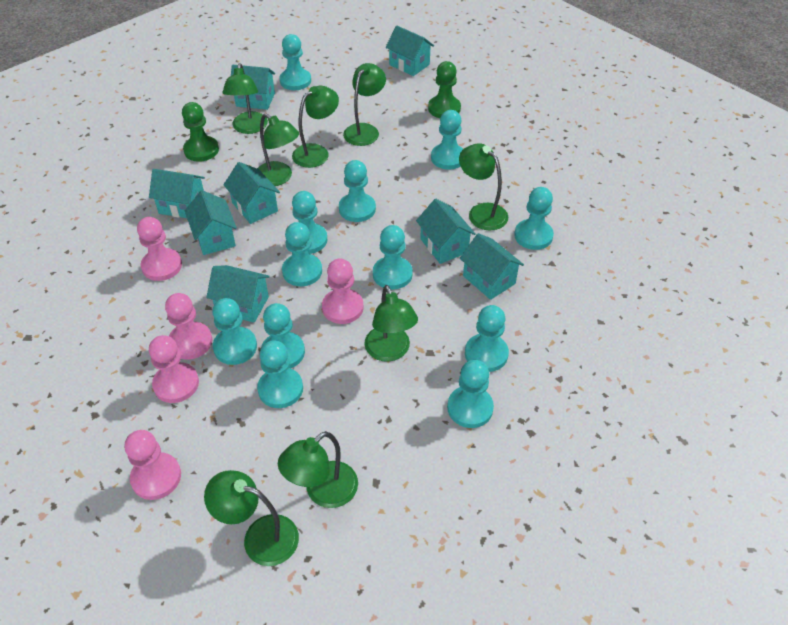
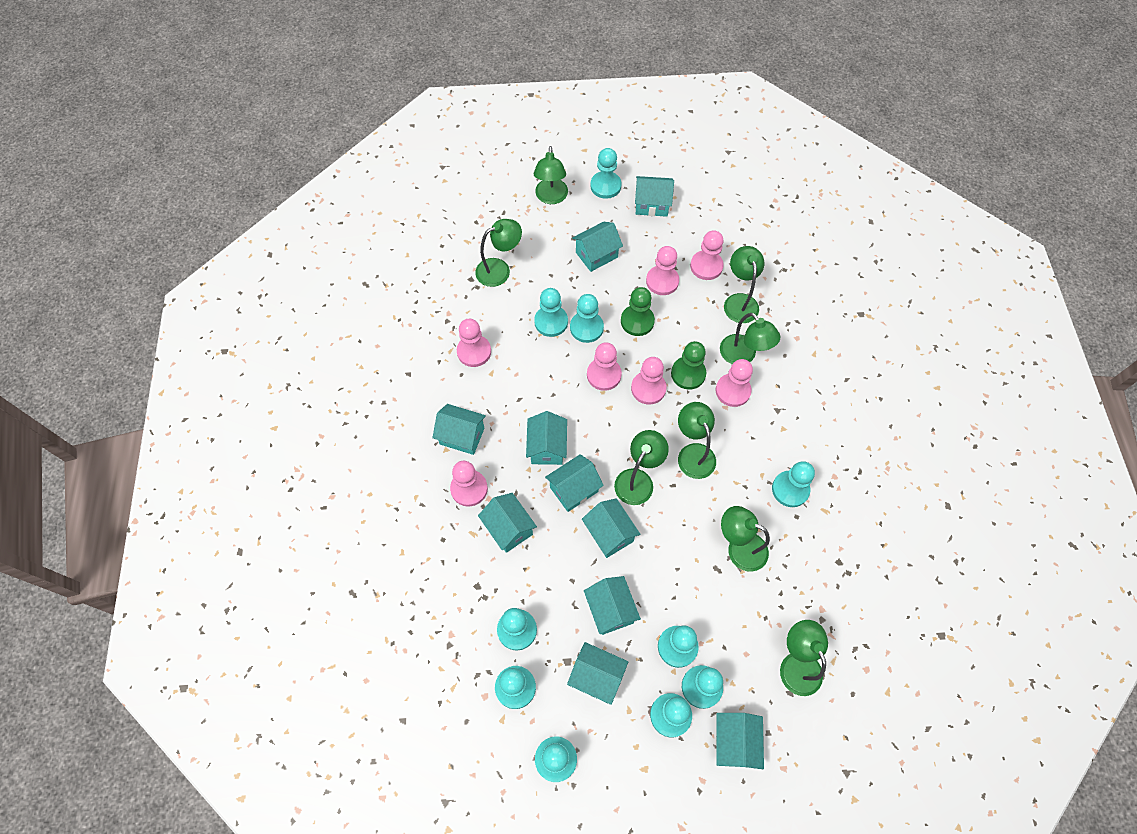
pink pawn: [125,430,181,500] [137,217,182,281] [149,335,199,403] [165,293,212,360] [322,258,364,324] = 5 -> [450,461,488,507] [457,319,491,367] [587,342,622,391] [631,357,667,404] [646,246,679,295] [690,231,724,280] [716,359,753,407] = 7
turquoise house: [149,169,205,218] [185,190,237,255] [206,265,270,323] [223,162,280,224] [231,65,275,110] [386,26,434,76] [416,199,475,264] [460,233,524,300] = 8 -> [432,404,486,455] [478,493,537,553] [526,411,567,465] [545,454,604,512] [567,642,628,705] [572,222,623,272] [582,498,640,558] [584,576,641,635] [635,176,674,217] [716,713,764,769] = 10
turquoise pawn: [212,298,257,365] [257,341,303,408] [261,303,305,369] [280,34,311,90] [282,222,322,286] [292,191,327,254] [339,160,376,222] [373,225,413,290] [431,110,463,170] [447,360,494,428] [465,305,509,372] [514,187,554,250] = 12 -> [495,666,536,709] [497,608,537,651] [534,288,568,337] [535,736,577,782] [570,294,604,343] [590,148,622,199] [650,693,692,738] [658,625,699,668] [682,665,723,709] [772,461,815,507] = 10

